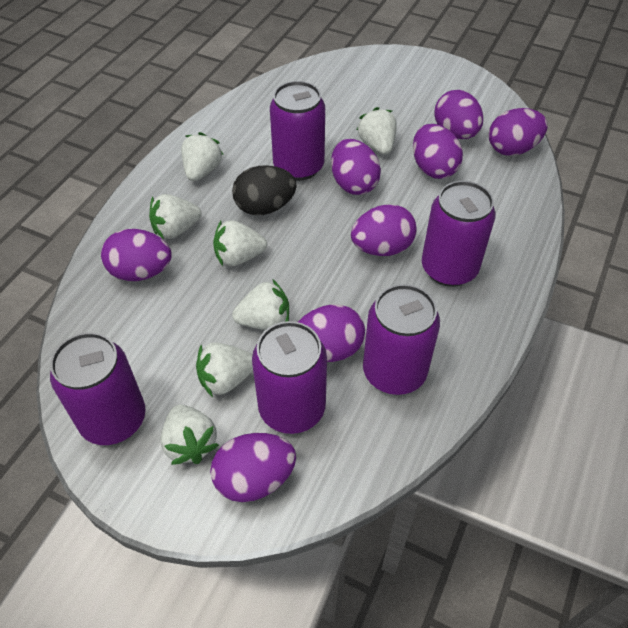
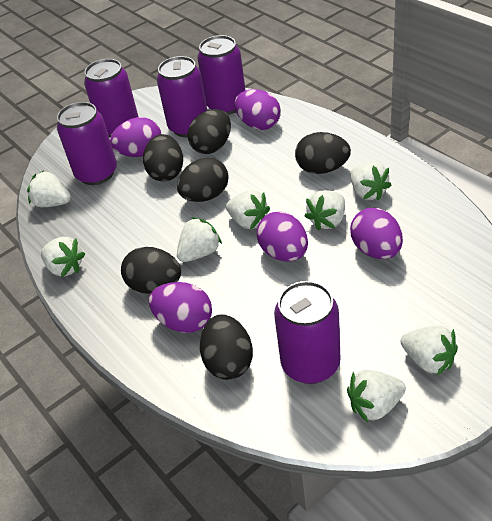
black egg: [232,165,296,215] = 1 -> [121,247,181,294] [143,134,183,181] [177,157,229,202] [188,109,231,154] [200,314,253,380] [295,132,351,174] = 6
purple egg: [101,229,172,281] [210,433,296,502] [298,304,365,362] [331,139,381,195] [351,204,417,256] [413,124,463,179] [434,90,483,139] [489,108,547,156] = 8 -> [110,117,161,157] [149,282,212,333] [234,89,281,130] [256,212,308,261] [350,208,403,259] = 5
white strawberry: [149,194,201,239] [161,405,219,465] [181,132,223,181] [196,342,253,397] [213,220,267,266] [232,280,289,330] [357,107,397,155] = 7 -> [27,171,71,207] [41,237,85,277] [177,217,222,262] [226,190,270,230] [305,190,345,231] [347,370,406,423] [351,162,391,201] [401,326,458,376] = 8

